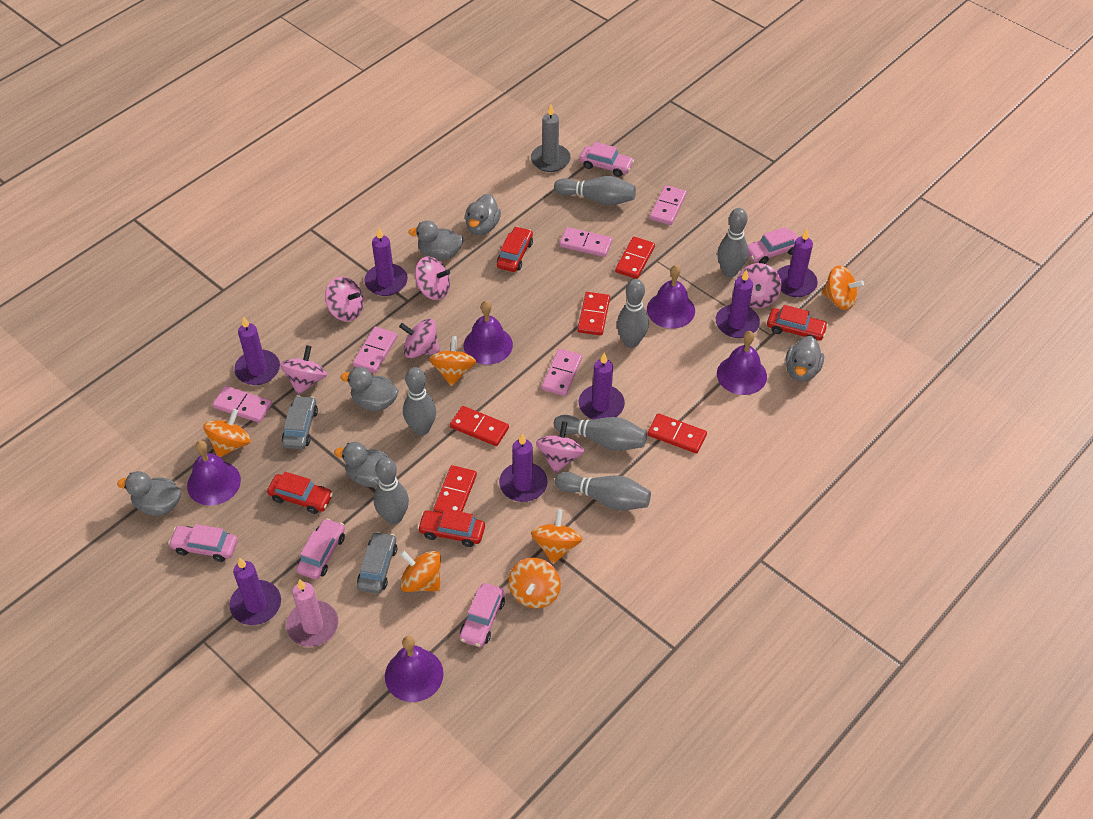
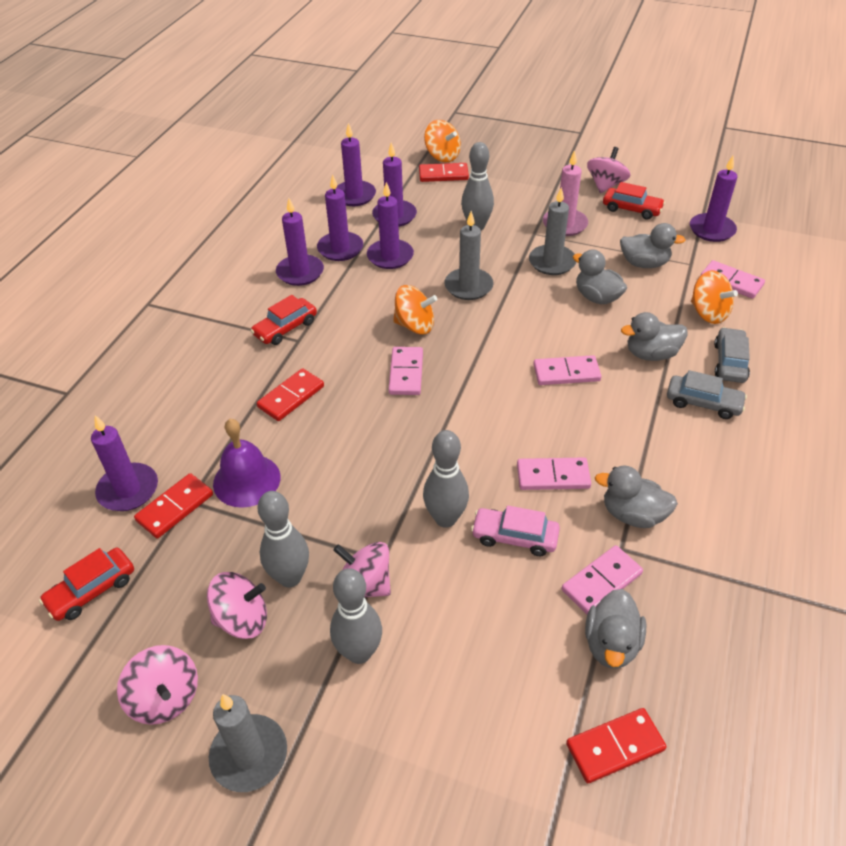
grey bowling pin: [374,457,409,524] [403,367,436,435] [554,176,636,205] [554,415,647,451] [555,472,651,510] [617,279,649,348] [717,208,748,277] = 7 -> [258,491,309,587] [330,568,382,664] [423,430,469,528] [461,142,494,230] = 4
grey candle: [531,104,571,172] = 1 -> [209,694,287,792] [444,211,494,300] [529,187,576,275] = 3
grey duck: [117,471,181,516] [334,442,389,487] [341,367,399,411] [408,221,463,260] [465,194,501,235] [785,336,824,382] = 6 -> [573,249,627,304] [585,589,646,668] [595,466,678,528] [620,223,685,268] [621,312,688,361] = 5
orange spinning top: [203,409,251,458] [400,551,441,592] [429,336,476,387] [509,558,561,608] [531,509,582,564] [822,265,864,310] = 6 -> [393,285,437,334] [424,120,461,162] [691,270,738,324] = 3
pink car: [168,524,238,562] [296,518,345,580] [460,583,505,647] [579,142,634,177] [747,227,798,264] = 5 -> [471,505,560,556] = 1
pink spinning top: [280,345,327,395] [325,277,364,322] [399,318,440,358] [415,257,450,300] [536,421,584,473] [737,263,781,308] = 6 -> [117,645,198,725] [207,572,267,639] [333,542,391,597] [587,147,630,193] = 4
purple bell: [187,440,241,506] [385,636,443,702] [464,301,513,365] [647,265,695,329] [717,331,767,395] = 5 -> [213,419,280,508] = 1
red car: [267,472,333,514] [417,509,485,547] [497,226,533,272] [767,305,828,341] = 4 -> [39,548,134,621] [251,295,317,345] [603,182,665,220] = 3
red domino: [433,465,477,513] [450,406,509,446] [578,292,610,336] [615,237,655,279] [647,413,707,454] = 5 -> [134,473,213,538] [257,368,324,421] [419,163,469,182] [566,708,667,783] = 4

